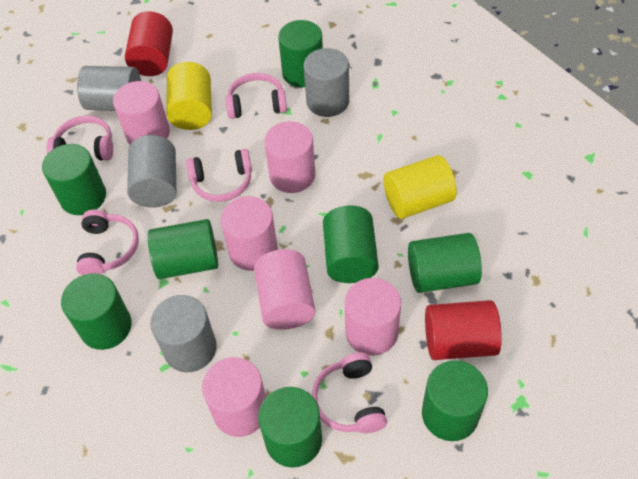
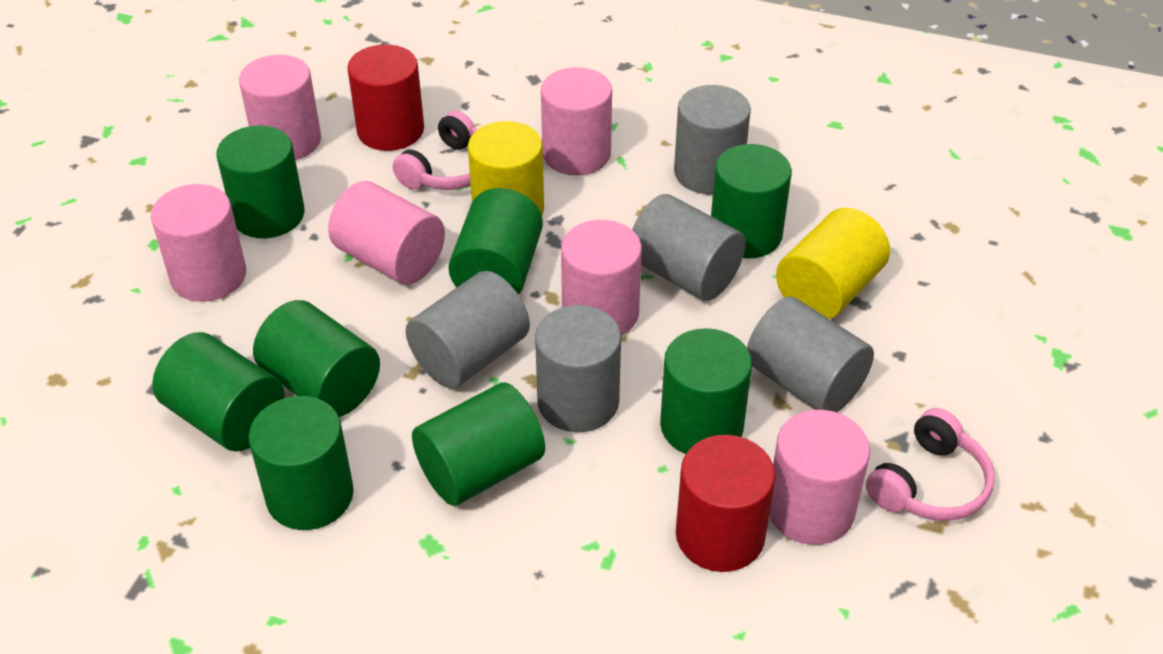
grey cylinder: [77,66,141,111] [127,135,176,208] [150,295,217,372] [304,48,349,117] = 4 -> [406,271,530,388] [535,305,621,432] [632,194,746,301] [674,85,751,194] [747,296,874,412] = 5
pink headphones: [46,116,113,161] [76,210,139,275] [186,149,252,202] [226,73,287,119] [312,352,387,433] = 5 -> [392,111,478,190] [866,408,995,521] = 2

